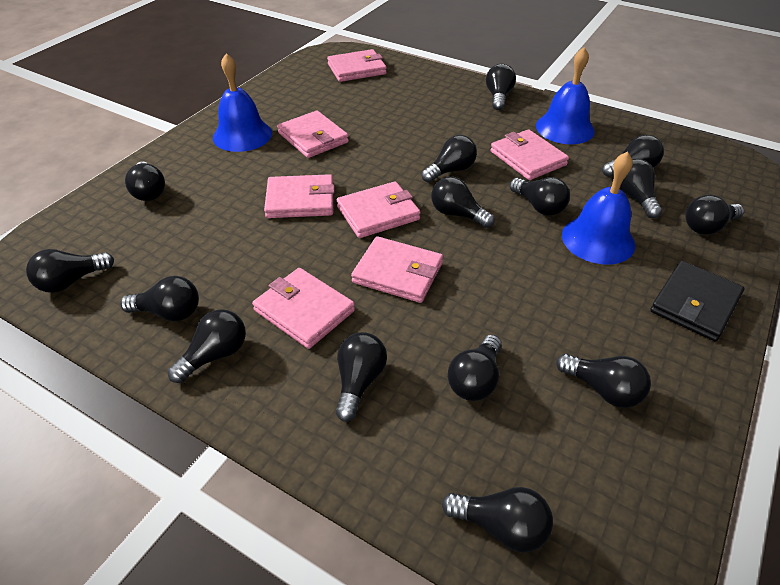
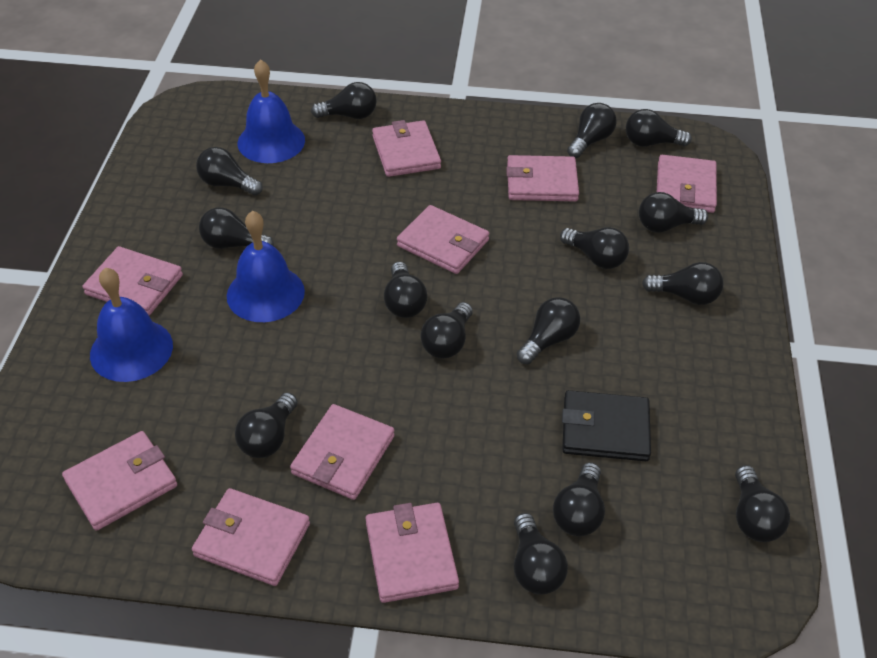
pink wallet: [252,268,355,349] [264,174,335,218] [277,111,349,158] [327,49,387,82] [337,181,421,238] [351,236,443,303] [490,129,569,180] = 7 -> [62,431,177,531] [83,246,183,316] [192,488,310,586] [290,404,395,500] [366,503,459,603] [372,120,441,177] [397,205,489,274] [506,155,579,201] [657,155,717,213] = 9

